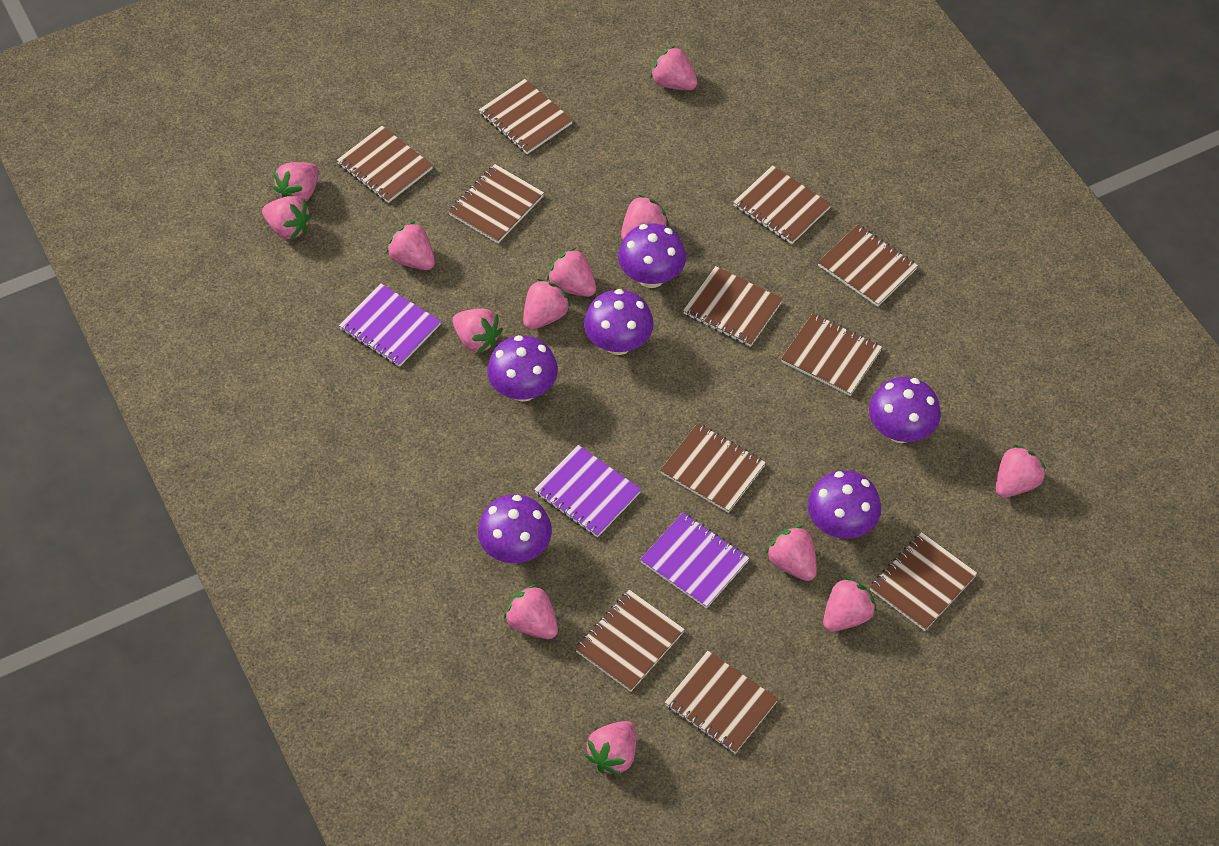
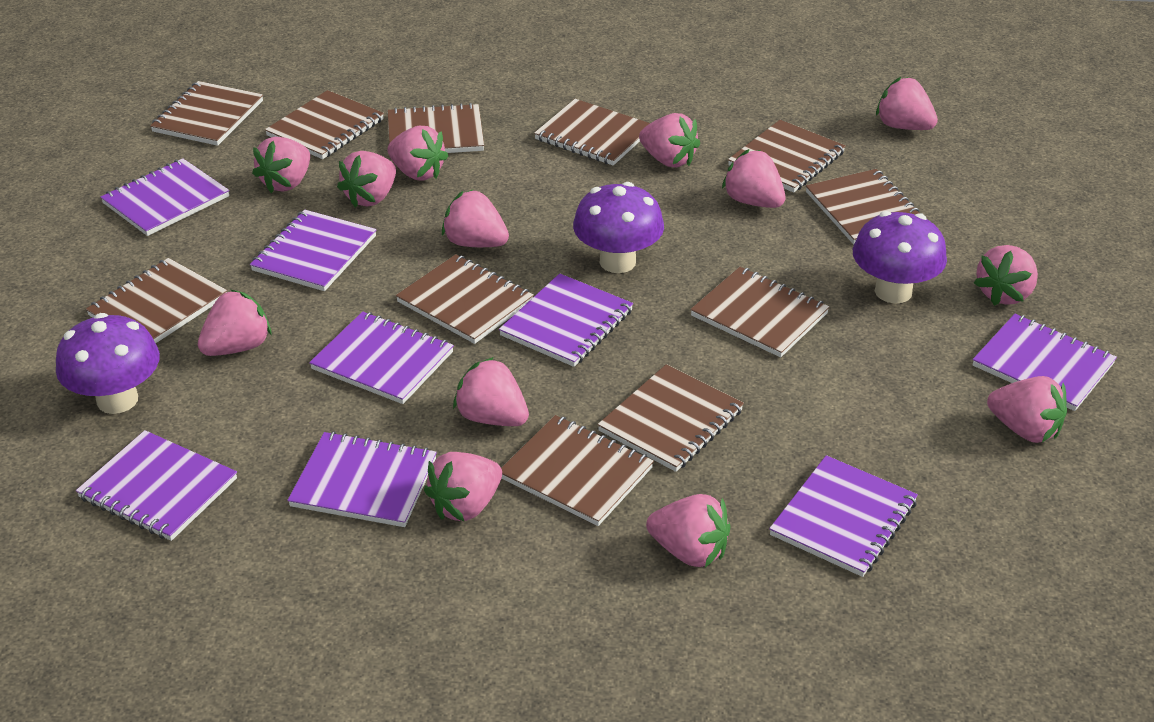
purple mushroom: [478,494,552,563] [487,335,558,402] [584,289,654,355] [618,223,686,288] [808,470,881,539] [869,377,941,443] = 6 -> [56,313,160,414] [573,182,664,273] [853,211,947,304] = 3
purple notebook: [339,283,441,367] [534,445,641,537] [640,513,749,608] = 3 -> [76,430,237,541] [101,158,229,236] [250,209,377,291] [287,431,437,527] [309,312,454,404] [499,273,633,367] [769,455,918,577] [973,314,1117,411] = 8

